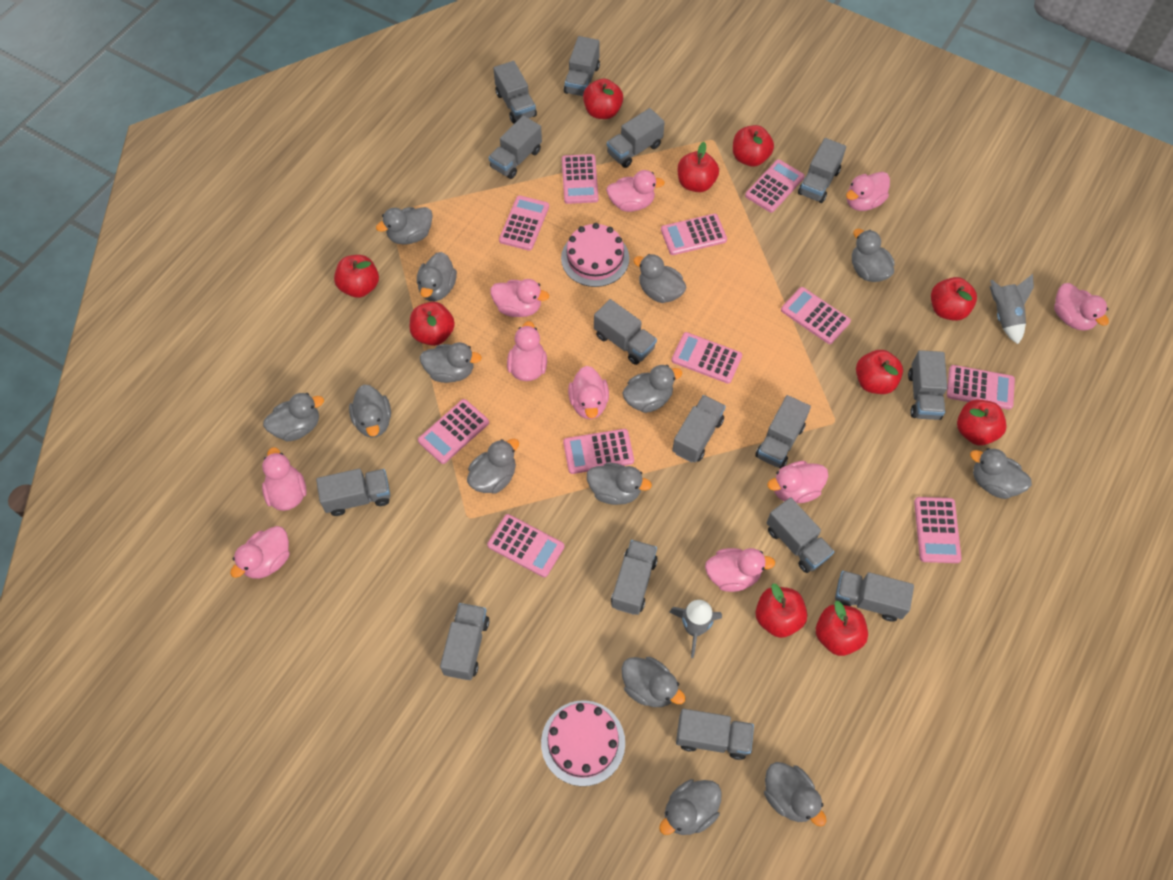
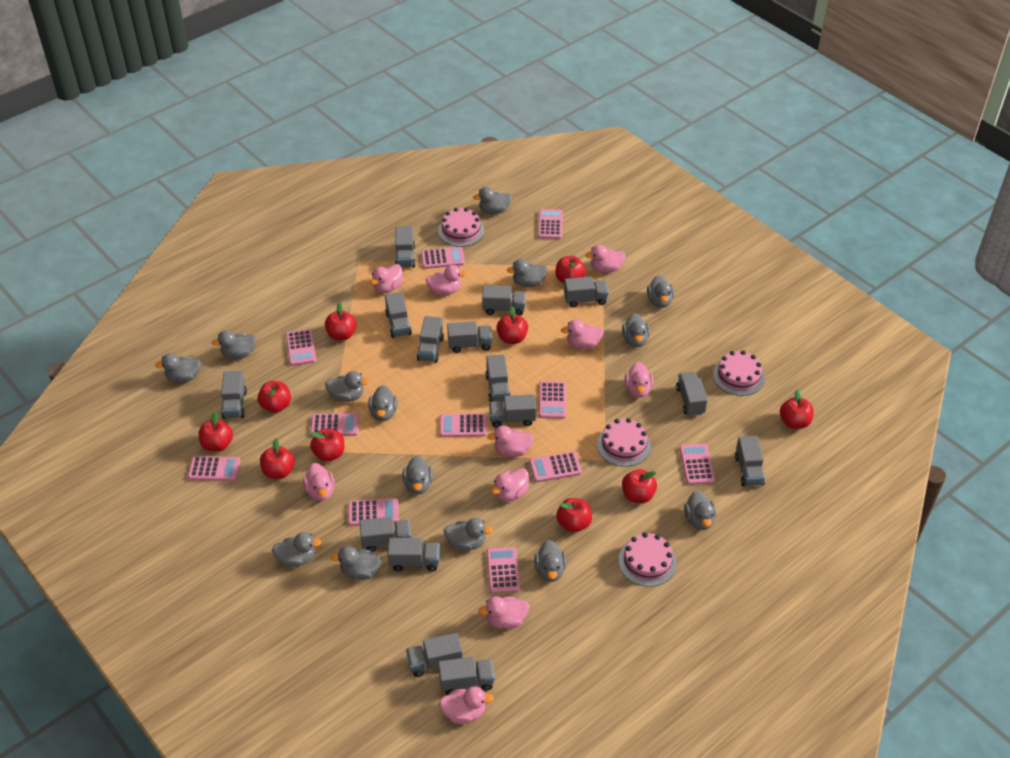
grey rocket: [670,600,722,658] [989,274,1034,344] = 2 -> none = 0
pink cake: [541,700,625,786] [561,223,629,287] = 2 -> [438,208,484,247] [597,418,651,467] [619,532,677,587] [713,350,765,396] = 4

